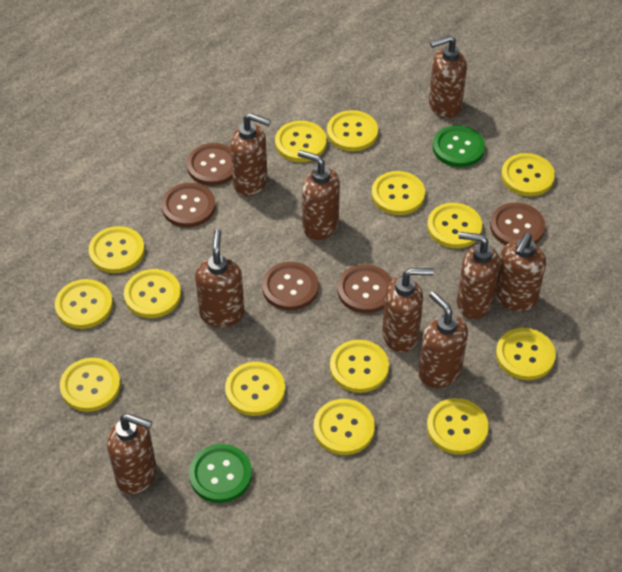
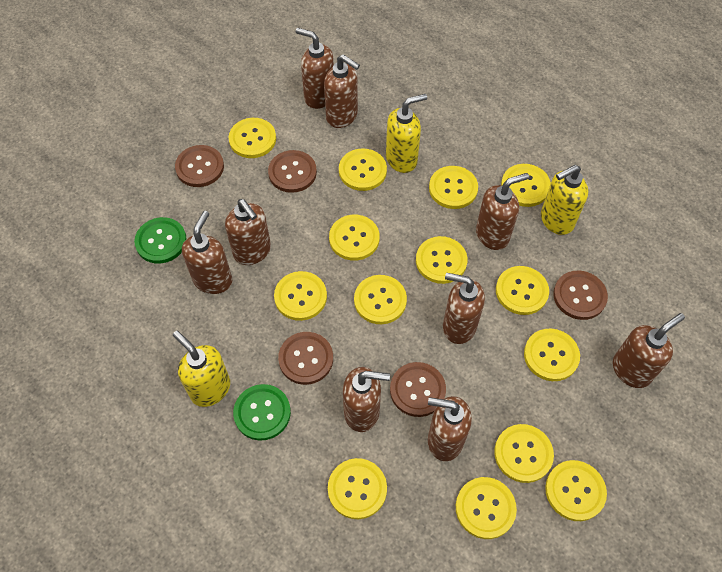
yellow soap dispenser: none = 0 -> [173,331,230,407] [386,94,427,173] [541,165,588,235] = 3

